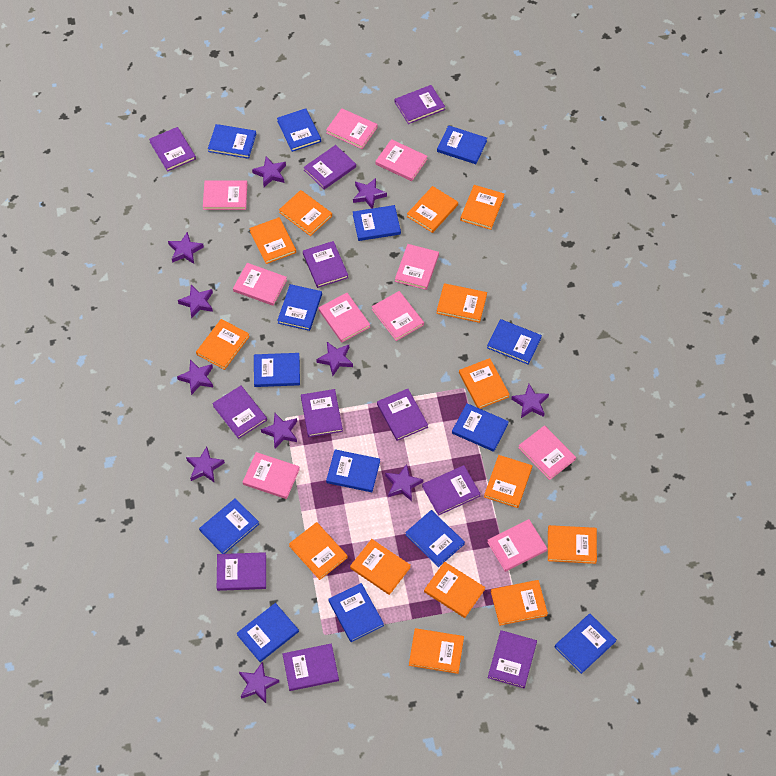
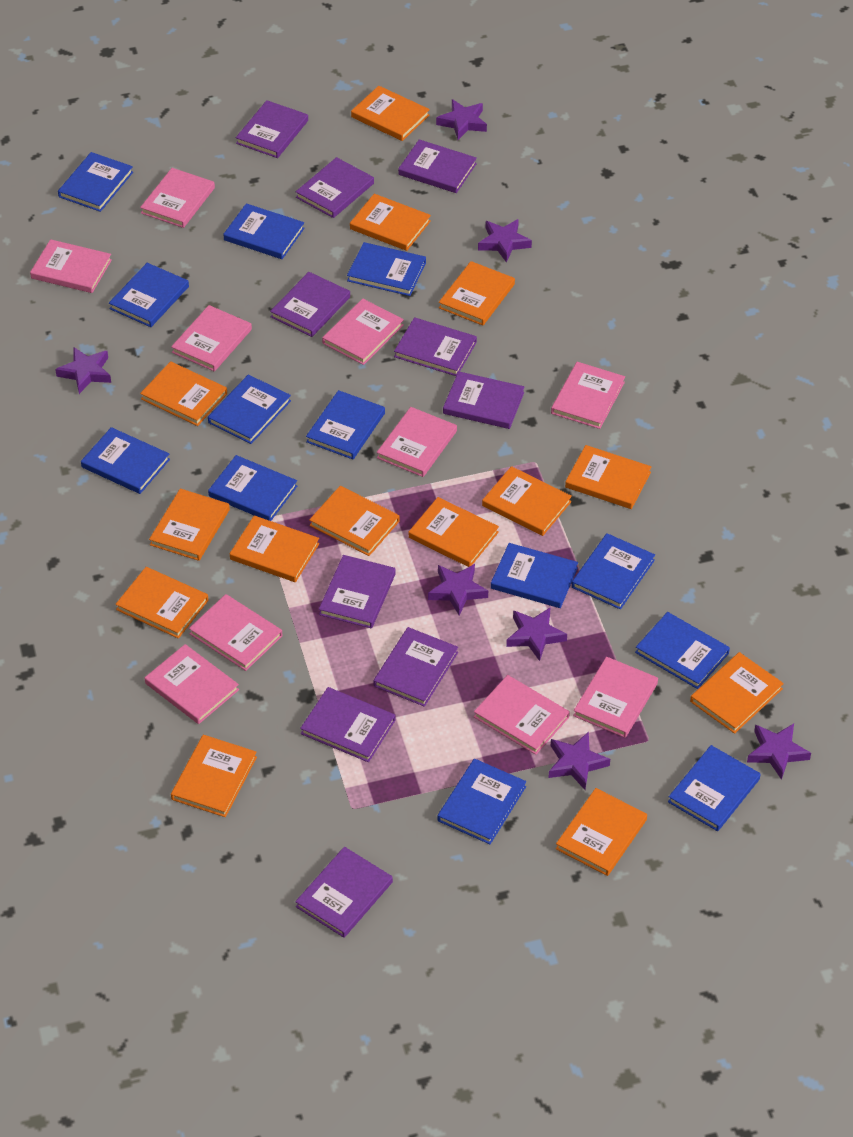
blue book: [199,498,259,554] [208,124,256,159] [237,603,299,662] [254,353,300,387] [277,108,321,152] [277,284,322,331] [326,449,380,492] [328,583,384,642] [353,205,401,241] [405,510,465,567] [437,125,487,164] [452,403,509,452] [487,319,542,365] [555,614,617,674] = 14 -> [58,152,133,212] [81,427,170,494] [109,263,189,327] [208,375,291,444] [208,455,297,521] [223,203,304,259] [306,390,385,459] [347,242,426,296] [437,759,526,844] [491,543,578,608] [572,533,655,609] [635,612,730,689] [668,745,761,831] = 13
purple book: [149,127,196,172] [212,386,267,439] [217,552,266,591] [283,644,339,691] [301,389,343,437] [303,241,348,288] [304,145,356,190] [377,389,428,441] [395,85,445,124] [422,465,481,516] [488,630,537,688] = 11 -> [236,100,308,158] [270,272,350,337] [295,847,393,938] [296,157,374,218] [300,687,395,762] [319,555,396,629] [373,627,458,707] [394,317,477,376] [398,139,477,193] [443,371,524,429] = 10
purple star: [168,232,204,264] [177,360,213,395] [178,285,213,318] [186,447,225,483] [239,662,279,703] [252,156,286,187] [261,413,297,449] [316,342,353,376] [353,178,387,208] [385,464,423,501] [511,384,549,418] = 11 -> [55,347,111,394] [428,564,488,616] [436,99,487,140] [478,219,532,263] [506,607,567,661] [549,732,610,790] [747,724,811,780] = 7

